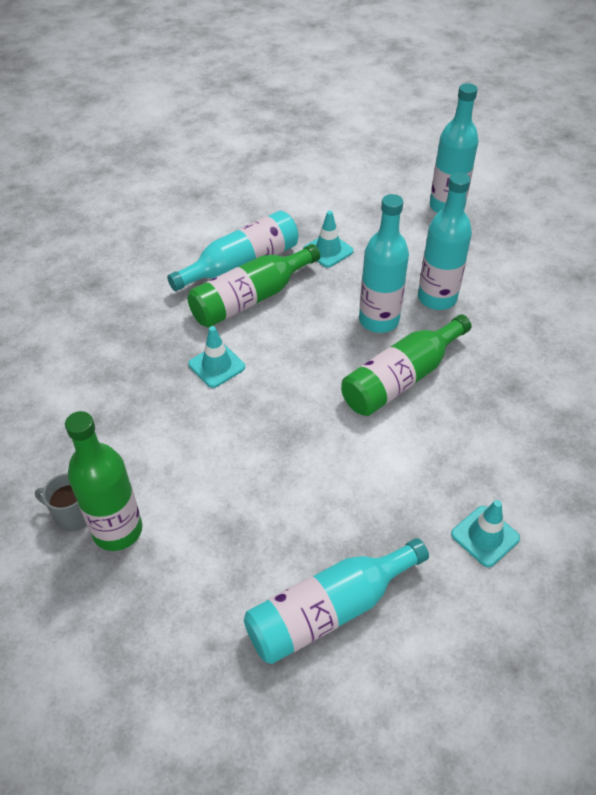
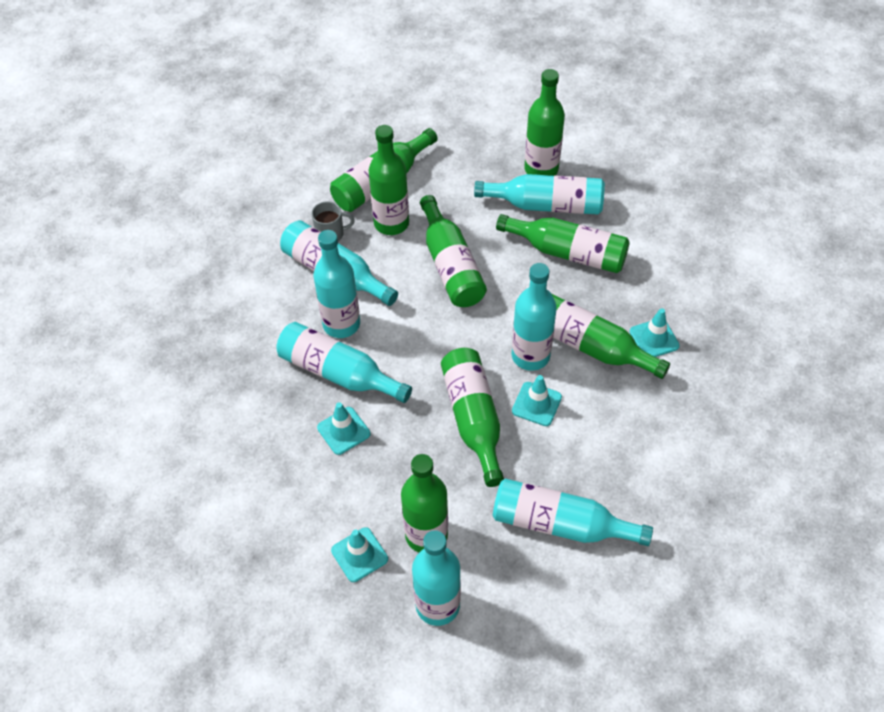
green bottle: [65,411,142,551] [188,244,320,328] [341,314,471,416] = 3 -> [330,128,438,212] [369,125,409,235] [401,454,448,553] [420,195,487,307] [441,348,504,487] [496,214,630,273] [524,69,565,176] [552,294,670,379] = 8
turquoise bottle: [167,210,299,291] [244,538,429,664] [359,194,409,333] [418,172,472,310] [430,83,479,213] = 5 -> [276,322,412,403] [280,220,398,306] [313,230,360,338] [412,530,461,626] [474,174,605,215] [493,478,653,546] [512,263,557,371] = 7
turquoise traffic cone: [188,326,245,388] [303,211,354,268] [451,500,520,567] = 3 -> [317,402,370,455] [331,527,388,582] [512,375,562,426] [630,308,680,357] = 4

